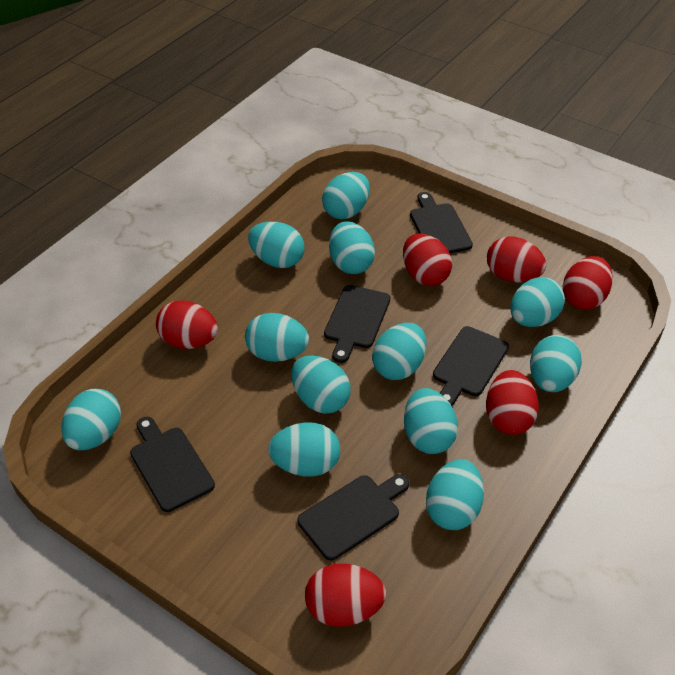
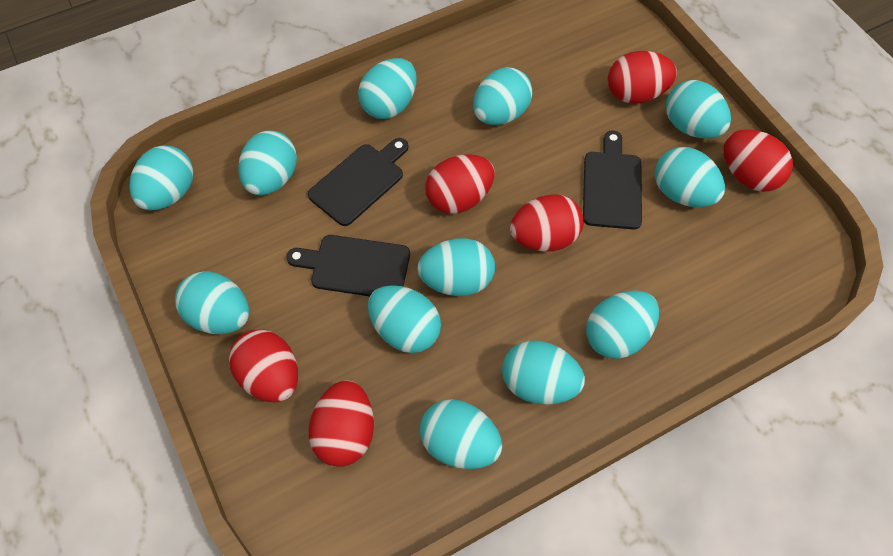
black cutting board: [130,417,215,512] [298,474,409,561] [324,285,390,363] [410,192,473,253] [433,326,509,406] = 5 -> [286,235,410,296] [308,138,408,226] [583,131,642,230] = 3

